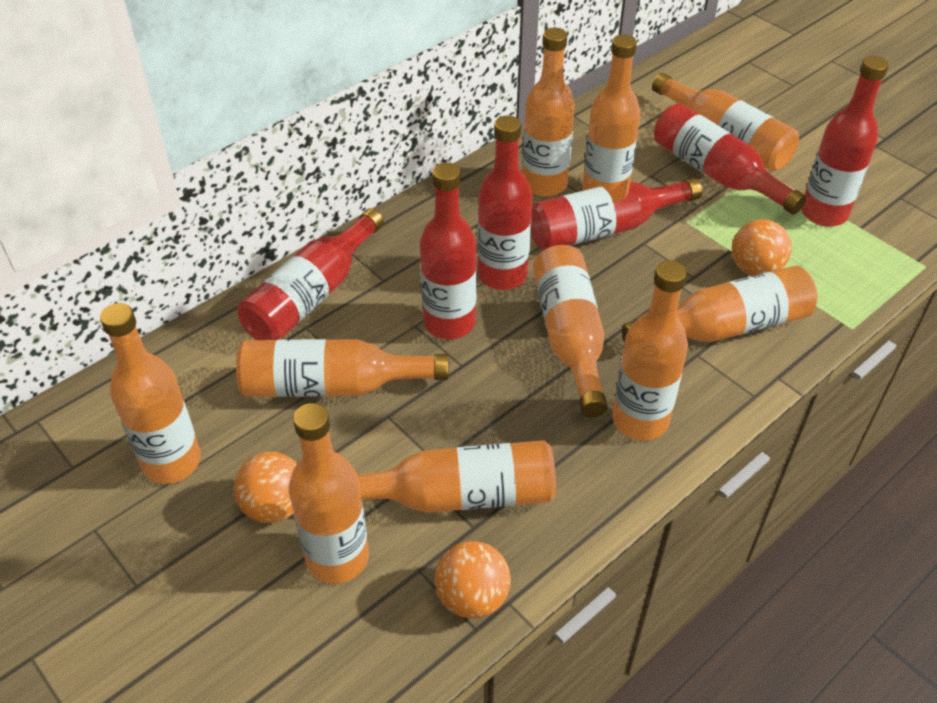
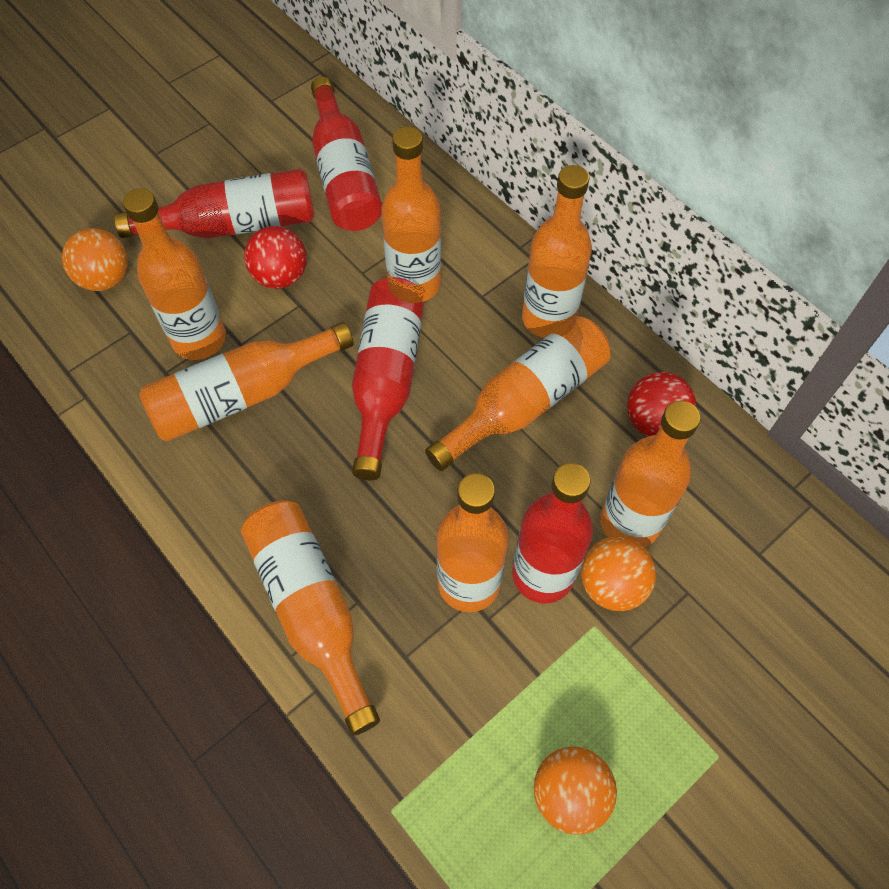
orange bottle: [100,303,201,484] [236,339,449,397] [289,403,369,584] [357,440,556,513] [522,28,575,197] [533,245,608,418] [582,34,640,191] [612,260,688,440] [622,266,817,342] [652,73,799,171] = 10 -> [123,188,226,360] [139,322,354,441] [241,500,380,736] [381,127,441,301] [425,316,610,471] [436,473,509,612] [522,165,592,338] [600,401,700,548] = 8
red ball: none = 0 -> [244,226,307,289] [627,372,696,437] = 2
red bottle: [237,208,384,340] [420,162,477,339] [477,116,532,290] [531,177,702,250] [654,103,806,215] [801,56,889,227] = 6 -> [114,169,314,239] [311,77,382,231] [352,277,425,480] [512,463,593,603] = 4

